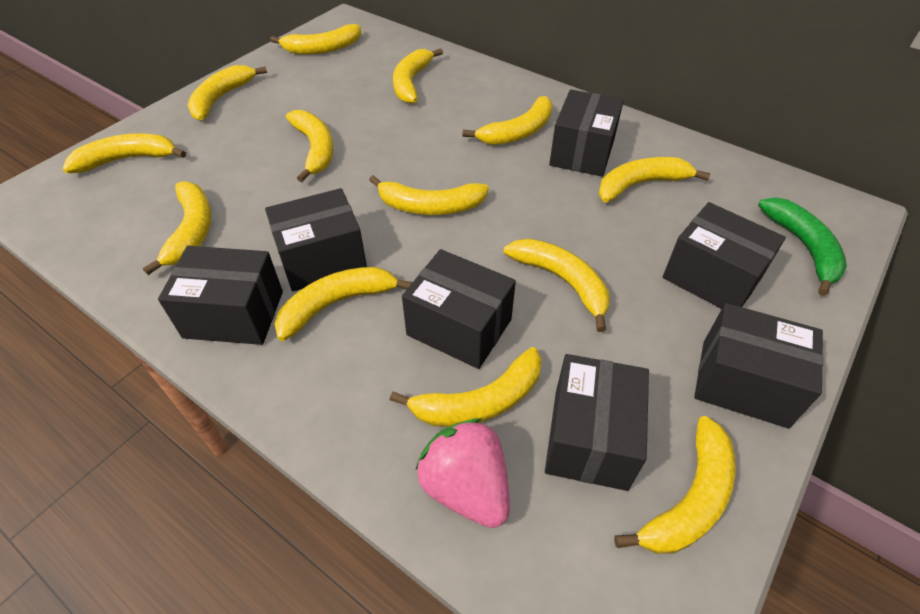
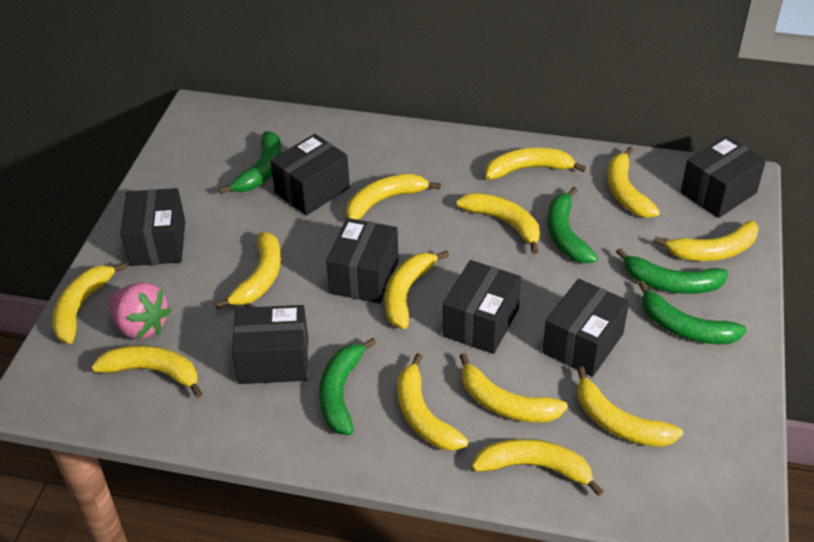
green banana: [758,197,847,296] = 1 -> [218,131,282,194] [319,338,376,435] [548,187,598,263] [616,248,729,294] [639,281,747,344] = 5

